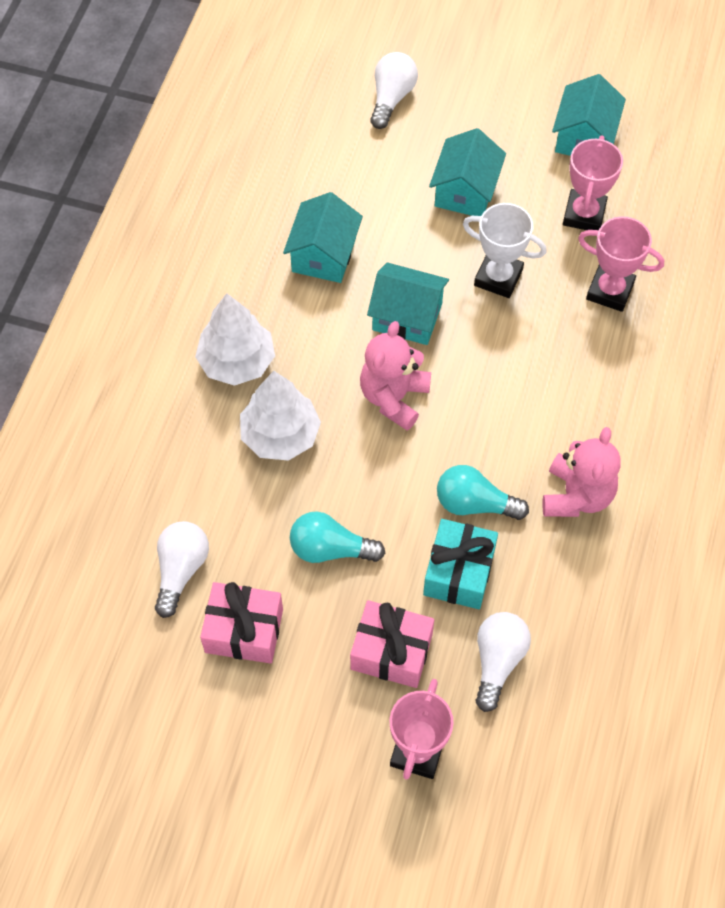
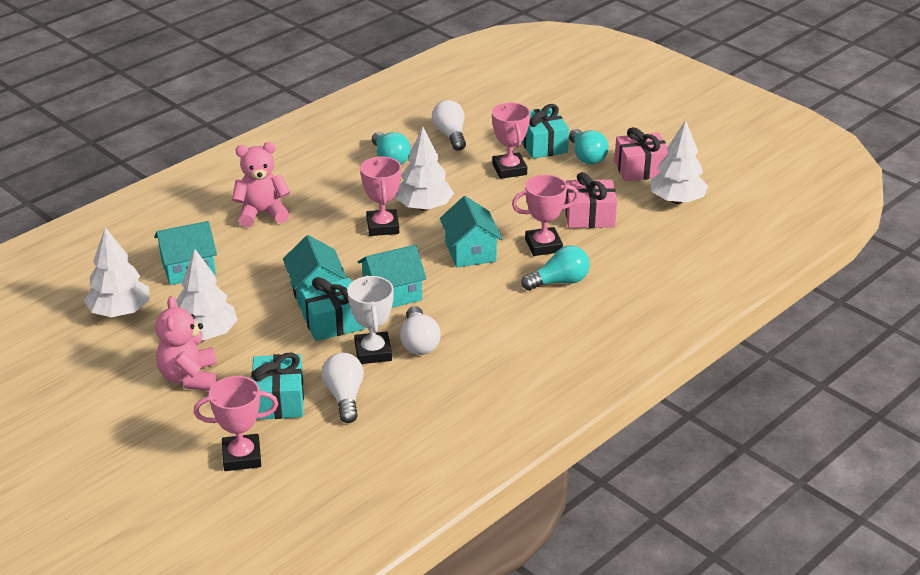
pink trophy: [390,679,454,780] [563,135,623,230] [578,216,664,312] = 3 -> [194,376,278,471] [360,156,401,236] [492,102,530,179] [512,175,579,256] = 4
turquoise gift: [423,519,498,609] = 1 -> [251,353,304,420] [301,277,365,341] [521,104,569,159] = 3
turquoise light bulb: [290,511,385,563] [437,465,529,520] = 2 -> [372,132,411,165] [521,245,590,291] [569,129,608,164] = 3
white tree: [195,293,275,386] [240,371,321,461] = 2 -> [84,227,149,317] [176,249,238,340] [395,127,454,211] [650,120,708,204] = 4

